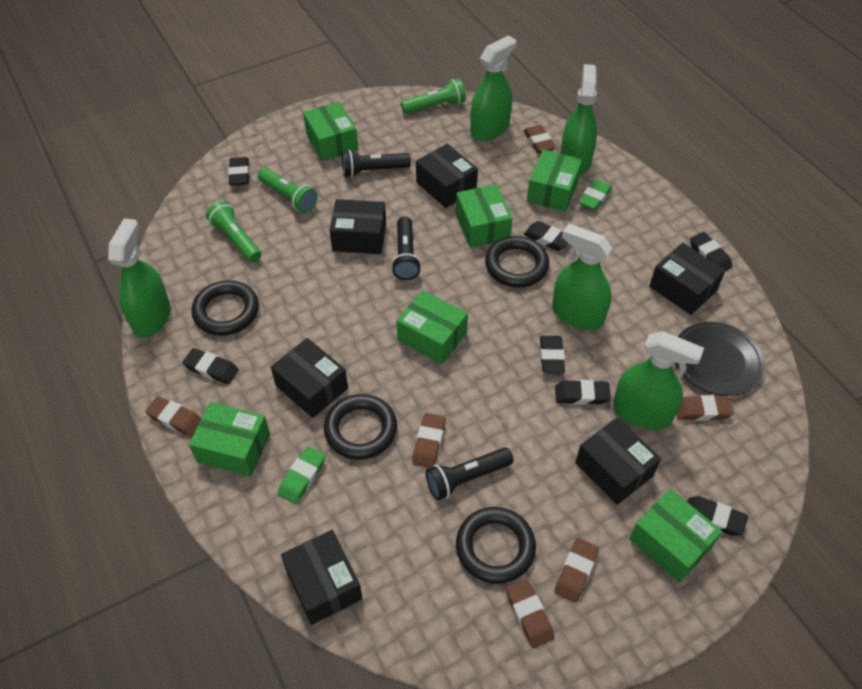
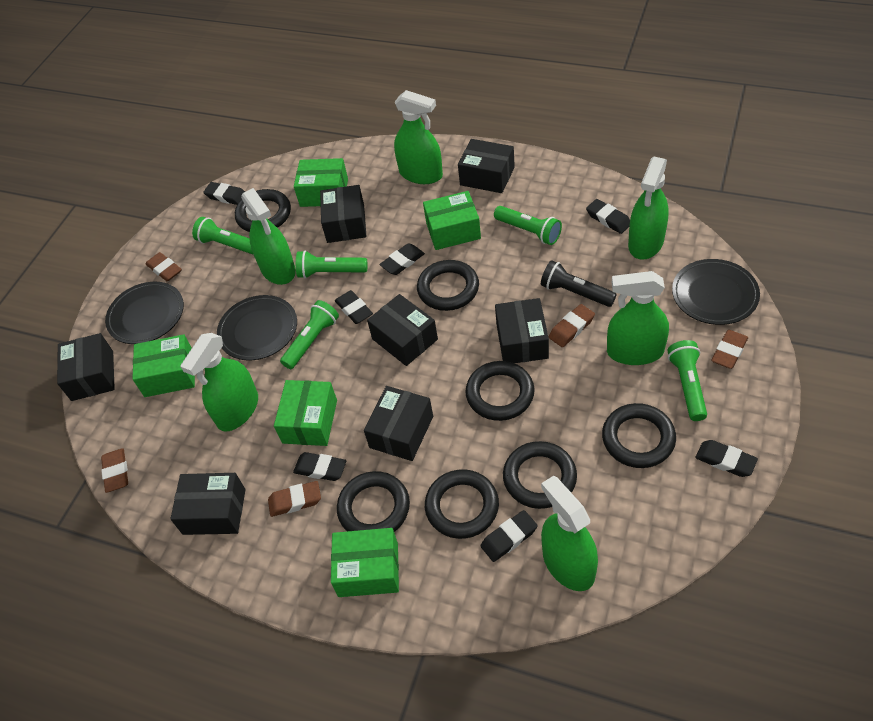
black box: [271,338,348,418] [281,530,363,625] [330,199,386,254] [416,144,478,208] [576,417,661,505] [649,243,725,315] = 6 -> [57,333,115,401] [170,473,245,535] [320,185,366,243] [364,386,433,461] [367,294,438,366] [458,139,515,193] [495,298,549,363] = 7
black flashlight: [342,150,411,178] [391,216,421,280] [426,448,513,500] = 3 -> [541,260,617,307] = 1
black plate: [675,322,765,396] = 1 -> [105,282,184,344] [217,295,297,360] [672,259,760,325] = 3
black ring: [191,280,259,336] [324,394,397,460] [456,507,536,584] [485,236,549,287] = 4 -> [235,189,291,232] [337,471,410,532] [417,260,479,311] [425,469,499,539] [465,361,534,421] [503,441,577,509] [602,403,676,468] = 7
brown eraser: [145,396,202,437] [412,413,446,468] [506,579,554,648] [523,125,556,153] [554,538,599,603] [677,395,734,421] = 6 -> [101,448,128,493] [146,252,182,281] [268,481,321,517] [549,304,595,347] [711,330,748,369] = 5
green box: [189,402,270,477] [303,102,358,161] [397,290,468,364] [456,184,513,248] [527,149,582,212] [629,489,722,582] = 6 -> [132,334,195,397] [274,380,337,446] [294,158,348,207] [331,528,399,597] [423,191,481,250] = 5
green eraser: [278,446,326,504] [578,179,612,210] = 2 -> none = 0
green flashlight: [206,201,261,262] [257,168,318,213] [401,78,466,114] = 3 -> [192,217,253,254] [280,300,339,369] [296,250,367,279] [494,206,562,245] [668,340,707,421] = 5
green spray bottle: [108,219,170,338] [470,35,516,141] [552,224,613,330] [561,64,597,175] [613,331,704,430] = 5 -> [180,333,258,431] [241,188,296,285] [394,90,443,184] [541,476,598,591] [607,271,669,365] [628,157,669,260] = 6

